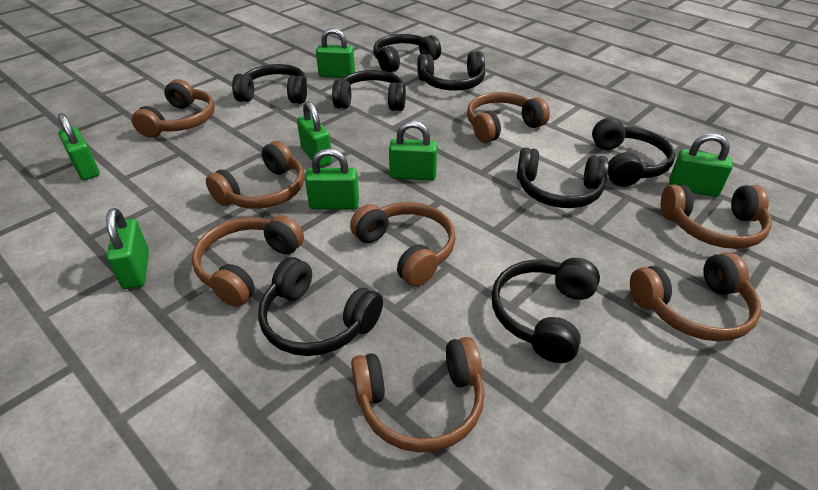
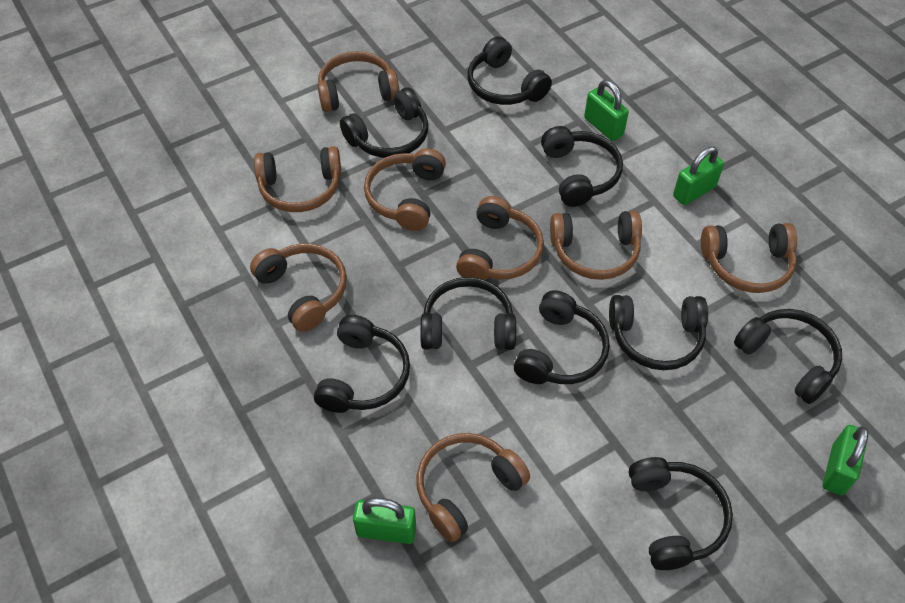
black headphones: [232,64,307,104] [258,257,383,356] [332,70,406,111] [373,34,441,73] [417,51,485,90] [491,258,600,363] [517,148,609,208] [592,118,675,187] = 8 -> [314,315,410,413] [340,88,429,158] [420,277,516,350] [467,36,552,105] [514,290,610,384] [541,126,623,207] [609,295,708,370] [629,457,733,570] [734,309,842,404] = 9
green padlock: [58,113,100,180] [106,208,149,289] [297,101,332,167] [305,149,359,209] [316,28,355,78] [389,121,438,180] [669,133,733,197] = 7 -> [353,497,416,544] [584,80,629,141] [673,147,724,205] [823,425,869,495] = 4

